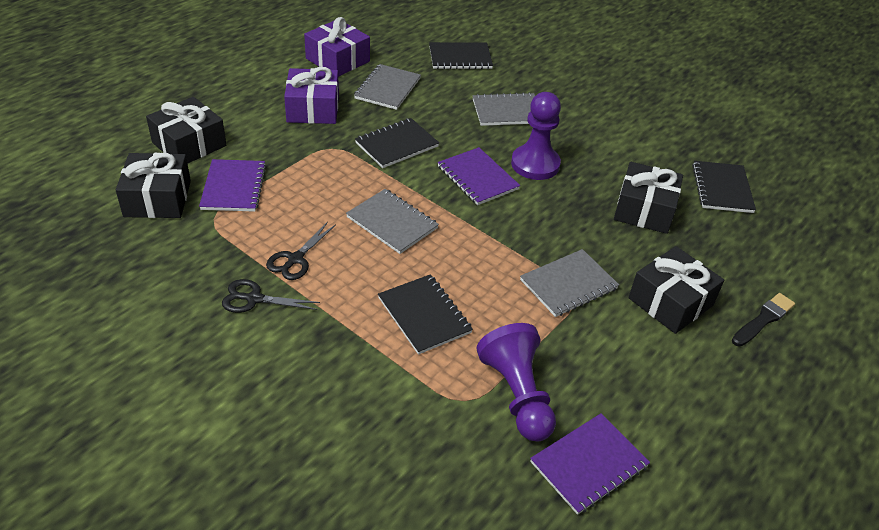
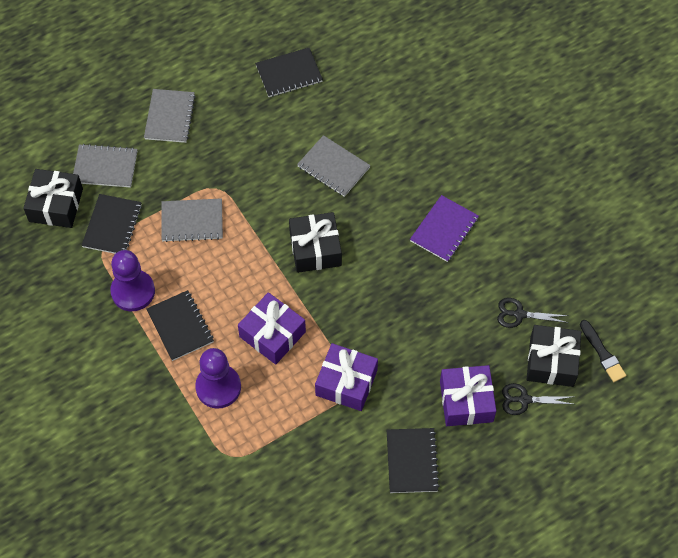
black gift: [116,153,191,218] [146,97,226,164] [614,162,683,234] [629,246,724,334] = 4 -> [23,169,83,228] [289,212,342,273] [526,325,581,387] = 3
purple gift: [284,67,339,124] [304,17,370,77] = 2 -> [238,292,306,365] [315,343,378,411] [440,365,496,426] = 3
purple notebook: [199,159,266,212] [438,147,520,205] [530,413,650,515] = 3 -> [410,195,479,262] = 1

